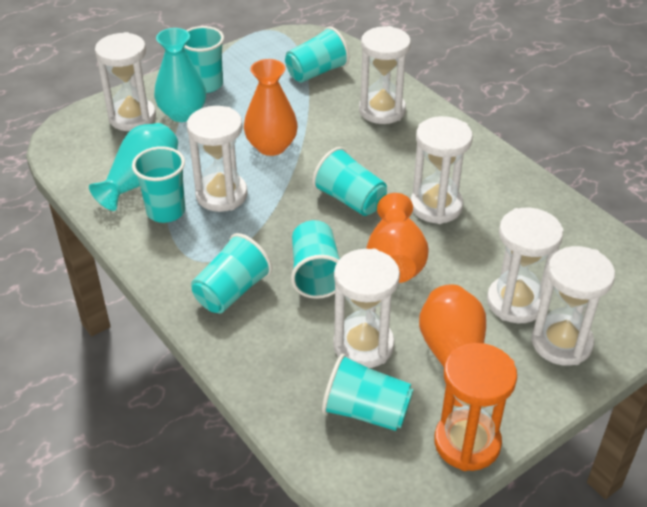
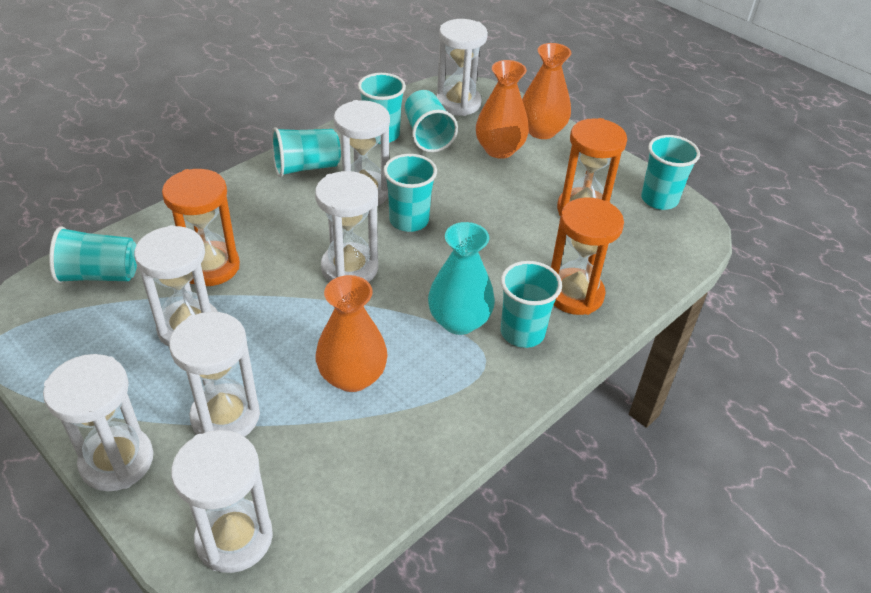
orange hourglass: [434,343,517,471] = 1 -> [162,169,240,286] [551,197,624,315] [557,118,627,216] = 3
turquoise vase: [89,123,178,211] [154,28,206,122] = 2 -> [428,222,495,335] = 1

